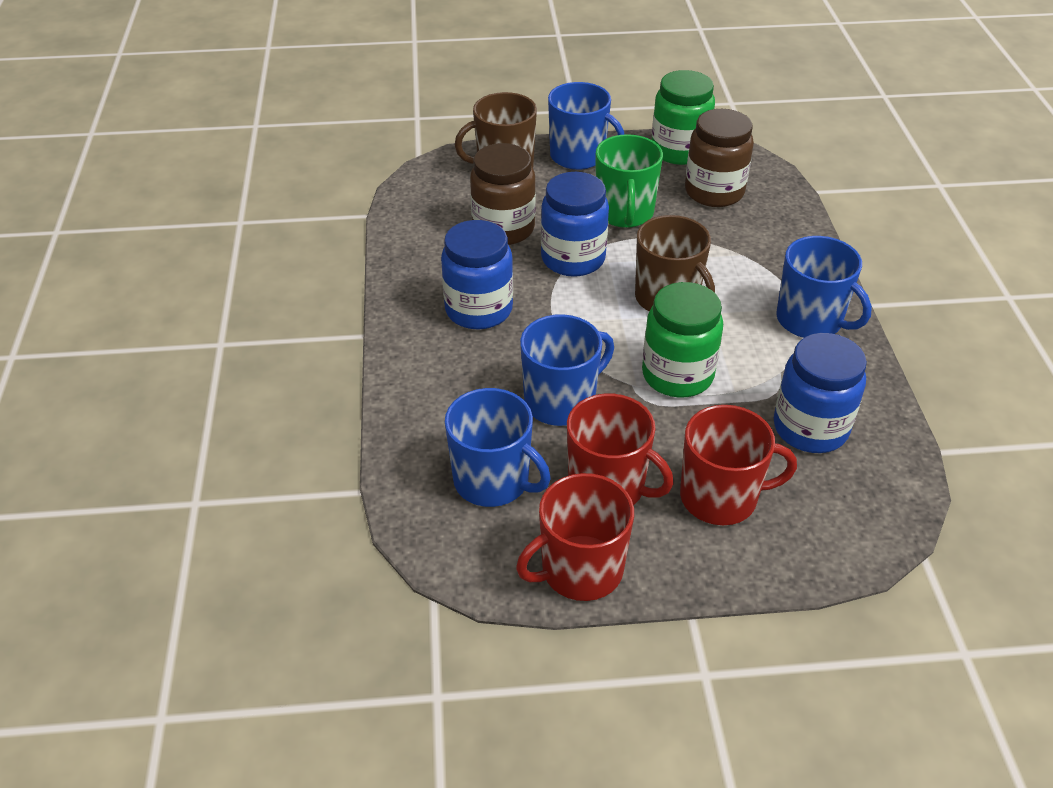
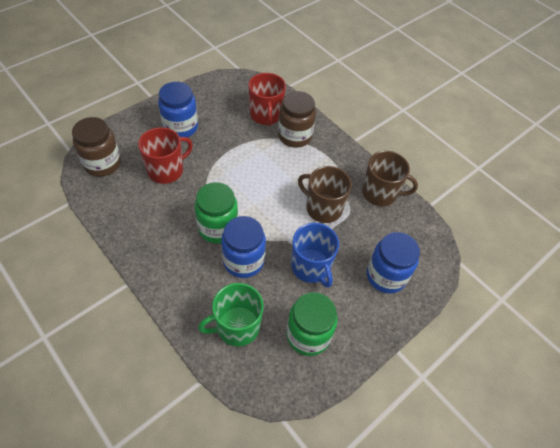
blue mug: [445,388,551,507] [520,314,614,426] [548,82,624,170] [776,236,872,338] = 4 -> [291,223,339,288] = 1
red mug: [516,473,634,601] [567,394,674,505] [680,405,797,525] = 3 -> [138,127,193,184] [248,73,286,126] = 2

